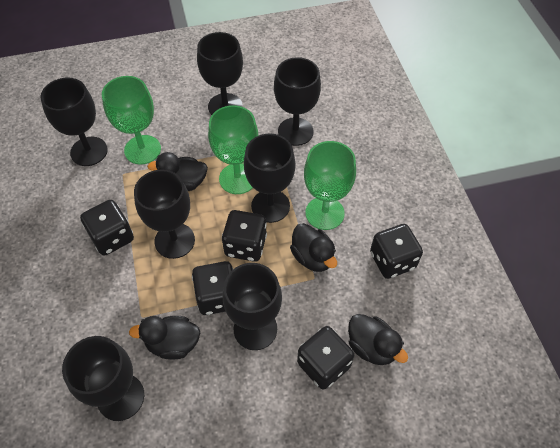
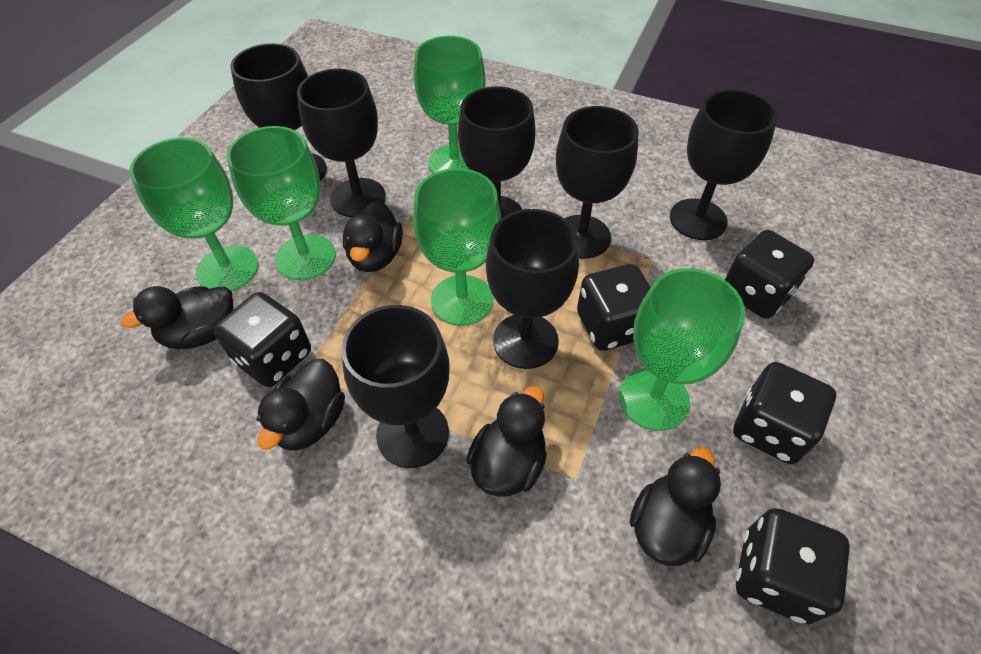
black duck: [129,316,200,360] [147,152,208,191] [290,223,337,272] [348,314,408,365] = 4 -> [120,286,233,349] [256,359,345,451] [343,200,403,272] [467,386,547,497] [630,447,721,566] = 5
green goblet: [102,76,161,165] [208,105,258,194] [304,141,356,230] = 3 -> [129,138,258,291] [227,126,336,280] [413,168,501,326] [414,36,486,173] [619,268,745,431] = 5

